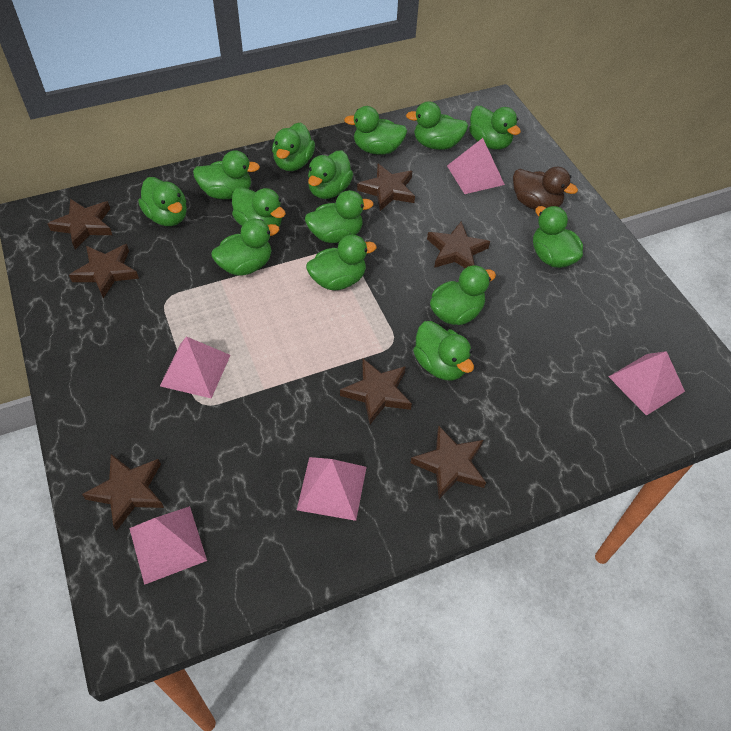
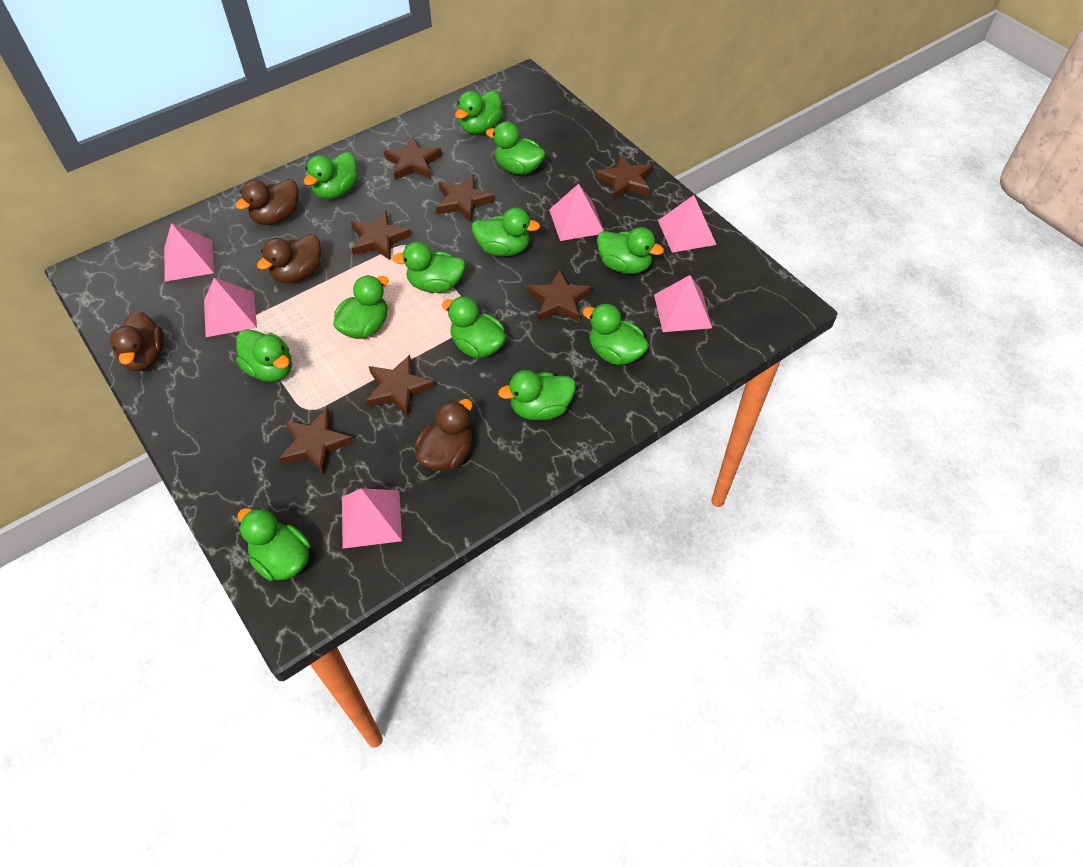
brown duck: [513,167,578,210] = 1 -> [110,311,164,371] [235,179,298,225] [257,234,321,283] [415,399,473,471] = 4
green duck: [138,177,187,226] [193,150,260,199] [211,219,279,275] [232,187,286,227] [272,122,315,171] [305,190,374,243] [306,235,377,290] [308,150,353,199] [344,106,407,155] [406,101,468,150] [413,321,474,381] [430,265,496,325] [469,106,521,150] [533,206,583,268] = 14 -> [236,329,292,382] [237,508,311,581] [304,152,358,199] [333,275,388,339] [392,242,466,293] [442,296,506,358] [455,91,503,134] [472,208,540,256] [486,122,546,175] [498,370,576,420] [583,304,649,365] [597,227,664,274] = 12
pink pyramid: [129,506,207,585] [160,336,230,399] [297,457,366,521] [447,138,505,194] [608,351,685,416] = 5 -> [164,223,214,282] [204,278,257,337] [342,488,402,549] [549,184,604,241] [654,275,712,332] [658,195,717,253] = 6

